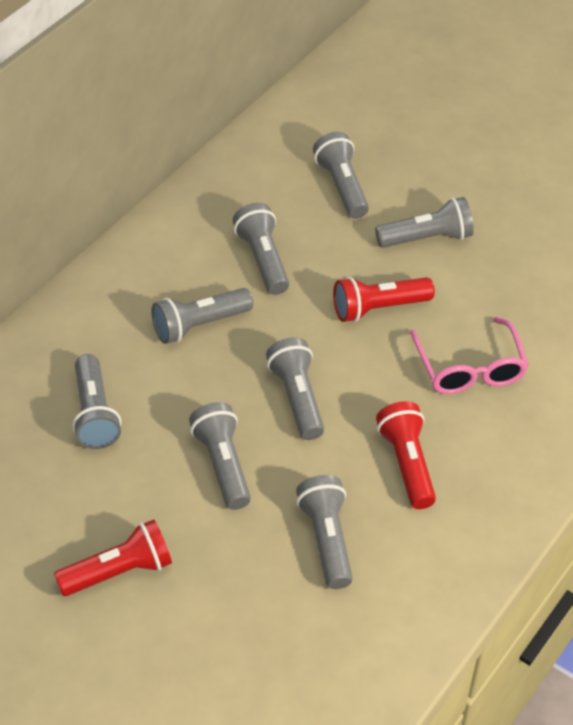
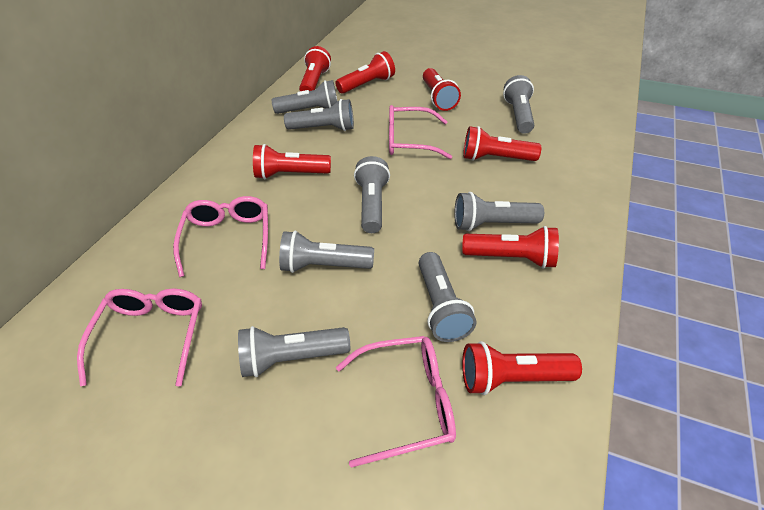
pink glasses: [410,317,529,394] = 1 -> [77,288,202,386] [173,196,268,277] [336,336,456,468] [389,105,452,159] = 4
red flashlight: [54,519,172,596] [333,277,435,322] [376,401,436,509] = 3 -> [253,144,331,179] [299,46,331,91] [335,51,395,94] [423,68,461,111] [462,226,559,269] [462,341,582,395] [463,126,541,161] = 7

